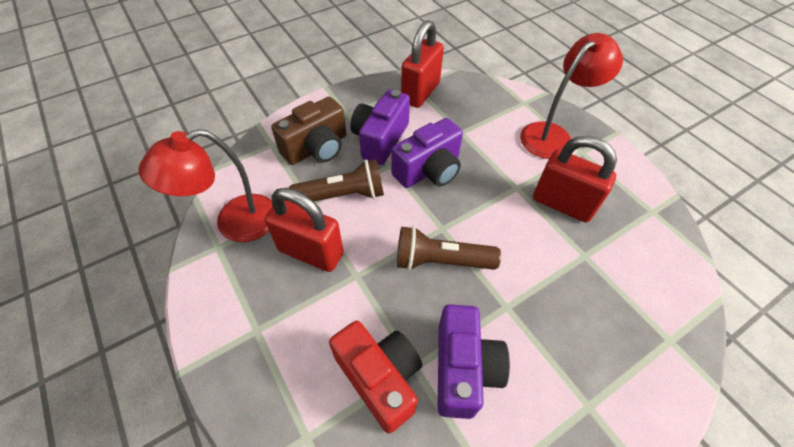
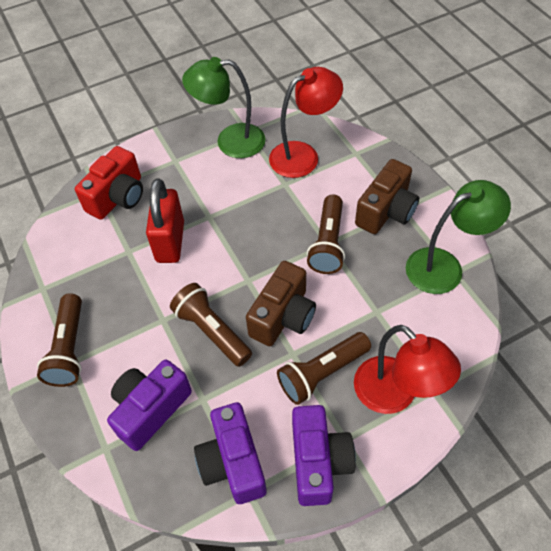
brown camera: [271,97,346,165] = 1 -> [246,261,316,346] [355,159,419,234] = 2
brown flashlight: [289,159,384,201] [397,226,501,270] = 2 -> [37,293,82,387] [170,283,252,367] [277,332,371,405] [307,195,345,274] = 4
green lamp: none = 0 -> [182,57,265,158] [406,180,511,294] = 2
red padlock: [265,188,344,272] [401,20,444,108] [533,136,617,222] = 3 -> [146,178,184,263] = 1

